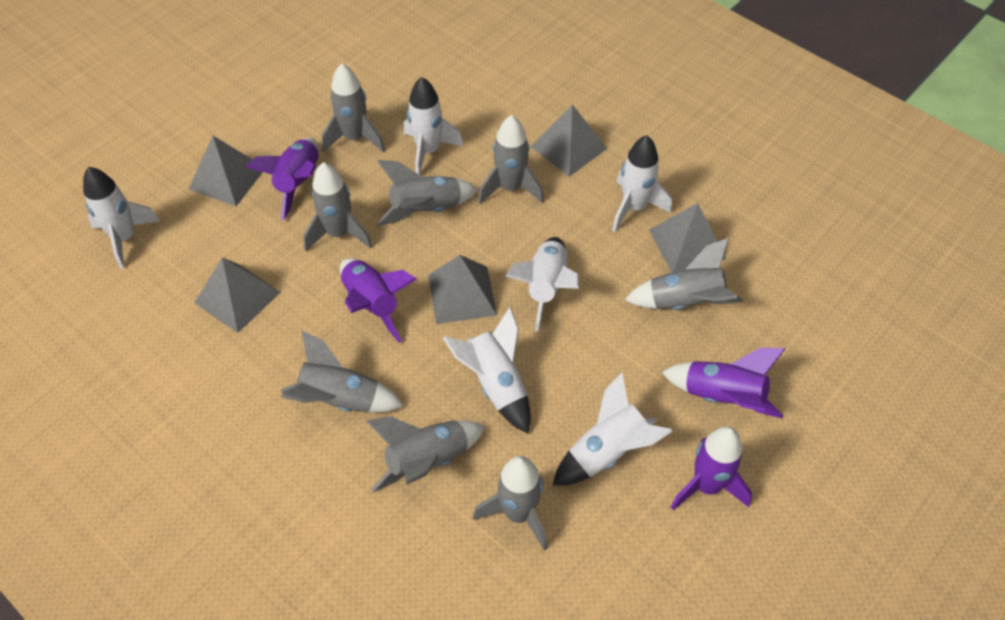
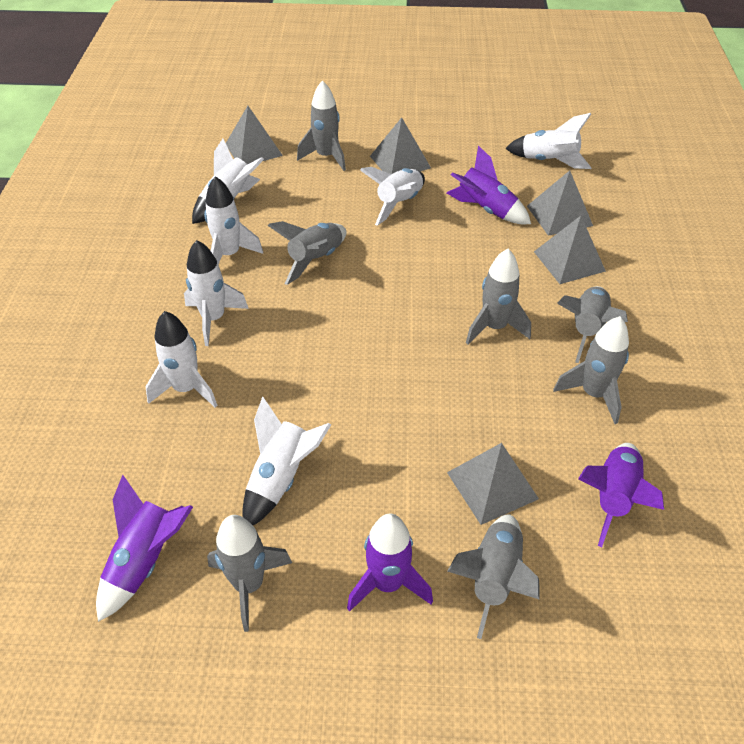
grey rocket: [281,330,404,413] [303,162,373,251] [321,63,385,152] [366,416,485,492] [376,160,479,226] [473,456,548,551] [478,115,544,203] [625,238,743,310] = 8 -> [207,515,292,632] [268,221,346,285] [297,80,346,171] [447,514,540,639] [466,249,531,344] [553,316,629,424] [557,286,628,363] = 7
white rocket: [83,167,160,269] [404,77,463,175] [443,307,531,433] [506,237,579,331] [553,372,672,486] [612,135,672,232] = 6 -> [145,311,218,408] [184,240,249,346] [192,139,264,224] [204,176,263,264] [242,397,331,525] [360,167,425,226] [505,113,591,169] = 7

